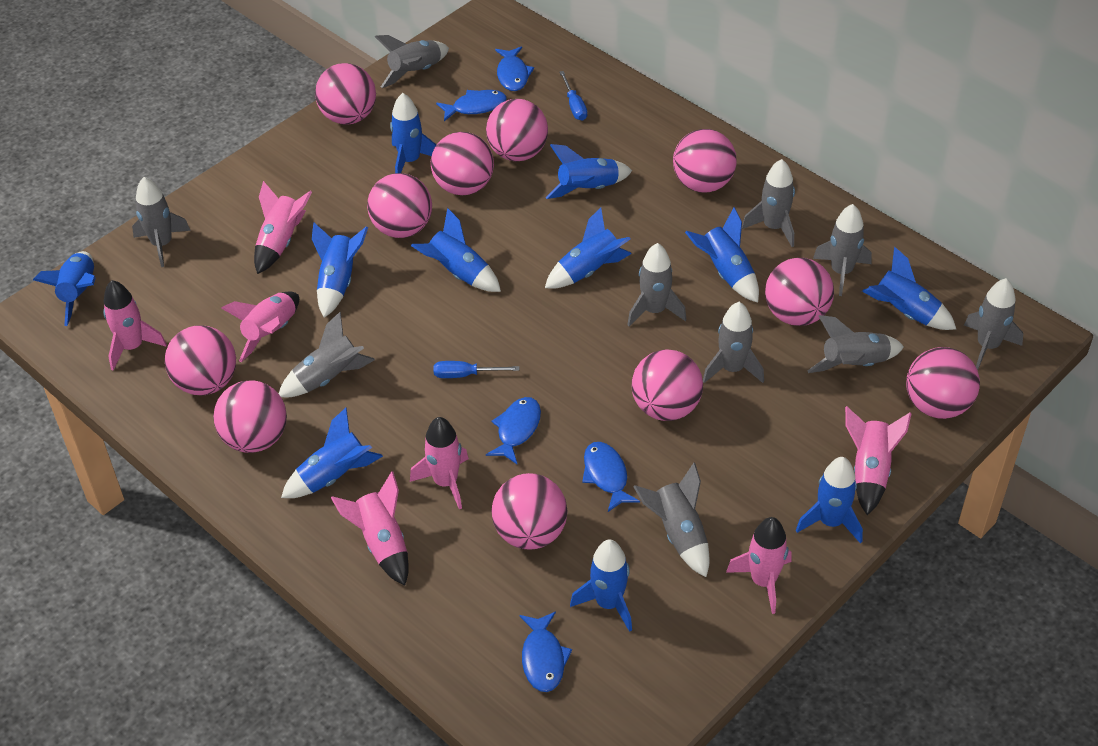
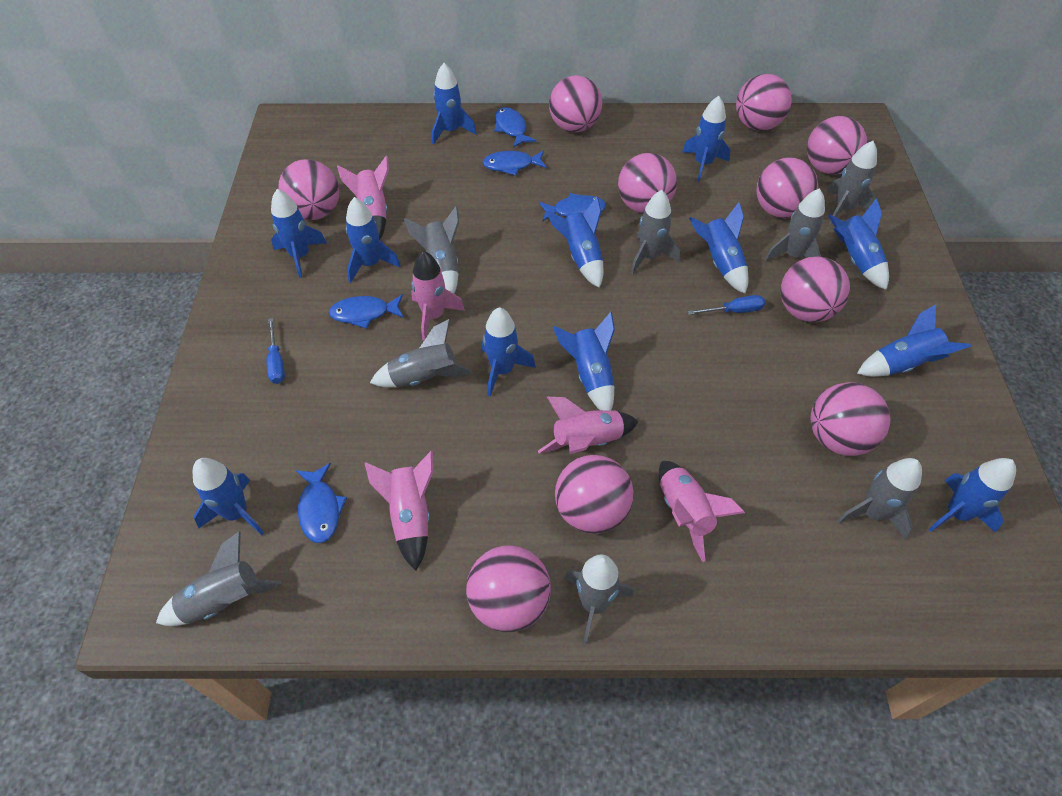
blue rocket: [33,251,96,326] [281,408,383,498] [312,223,368,317] [390,93,437,173] [411,208,501,292] [545,208,632,289] [546,144,632,199] [570,540,632,632] [685,207,759,303] [796,457,863,544] [862,247,956,330] = 11 -> [193,458,264,535] [271,189,326,278] [346,197,400,283] [432,63,477,145] [482,307,536,396] [546,196,603,288] [553,312,615,411] [682,96,730,182] [689,202,748,294] [828,198,889,290] [857,304,971,377] [928,458,1016,533] = 12
grey rocket: [132,177,191,267] [279,312,375,397] [375,35,449,88] [627,243,686,326] [633,463,710,577] [703,302,764,383] [742,159,795,247] [808,315,904,373] [813,204,872,296] [964,278,1023,370] = 10 -> [156,531,282,626] [370,319,473,387] [404,206,459,294] [564,554,633,644] [631,190,680,274] [765,188,825,261] [827,141,877,225] [837,458,922,540] = 8
pink ball: [165,325,236,395] [213,380,287,453] [315,63,376,124] [367,173,432,238] [431,132,494,195] [486,99,548,161] [491,473,568,550] [632,349,703,421] [673,129,737,192] [765,258,834,326] [906,347,980,419] = 11 -> [278,159,339,220] [466,545,551,632] [549,75,602,132] [555,455,634,534] [618,153,677,213] [736,74,792,131] [756,158,818,218] [780,256,850,322] [807,116,867,175] [811,382,890,456] = 10
pink rocket: [103,280,167,370] [221,292,299,362] [254,181,312,274] [331,471,409,586] [410,417,469,509] [726,517,792,614] [845,406,912,515] = 7 -> [337,155,389,240] [365,451,433,570] [411,251,465,340] [538,397,639,454] [659,461,745,562] = 5

